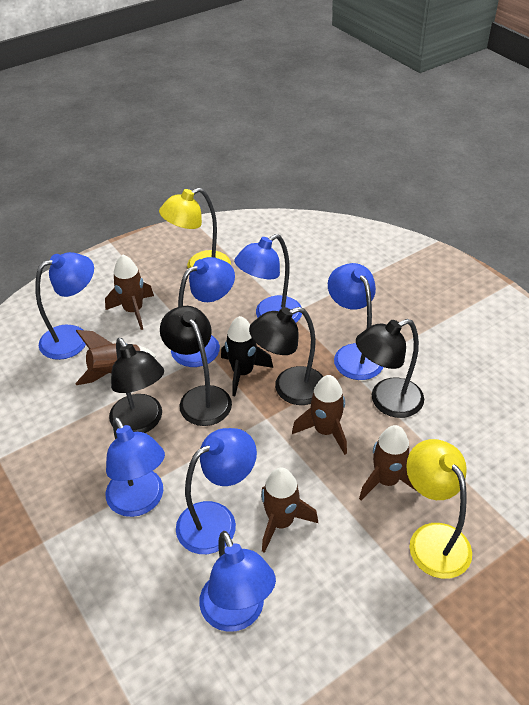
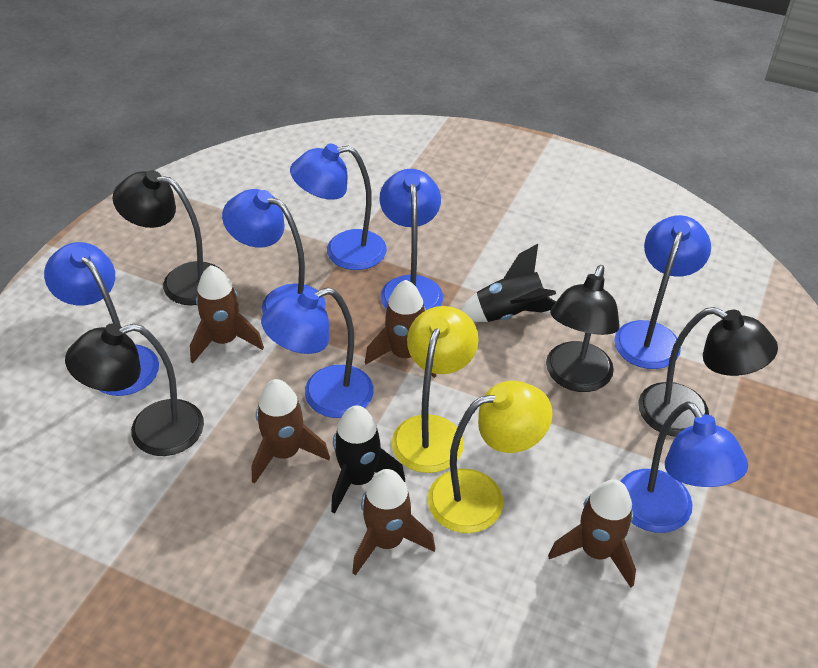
black rocket: [221,316,273,396] = 1 -> [331,405,405,514] [460,244,556,322] = 2

